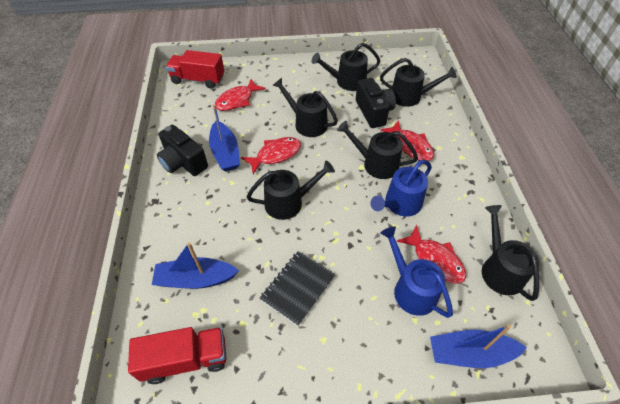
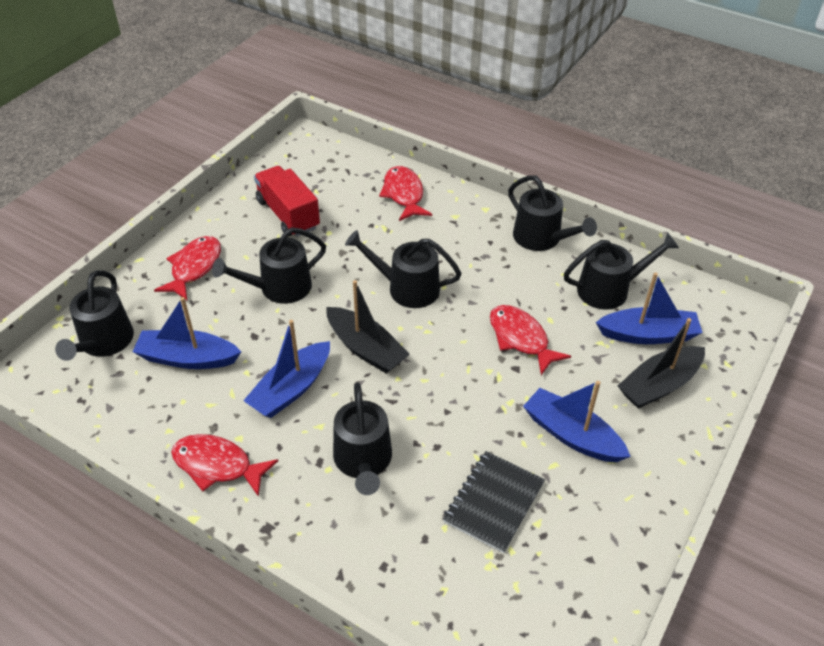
black boat: none = 0 -> [326,280,410,373] [618,318,705,409] = 2
black camera: [157,125,208,176] [356,78,396,128] = 2 -> none = 0
blue boat: [152,242,239,289] [209,105,240,171] [430,324,527,368] = 3 -> [132,297,241,369] [243,320,330,418] [523,381,631,462] [596,272,703,344] = 4
blue watering can: [370,160,432,216] [381,226,453,318] = 2 -> none = 0
red truck: [128,327,226,384] [166,50,224,89] = 2 -> [254,166,320,237] = 1

